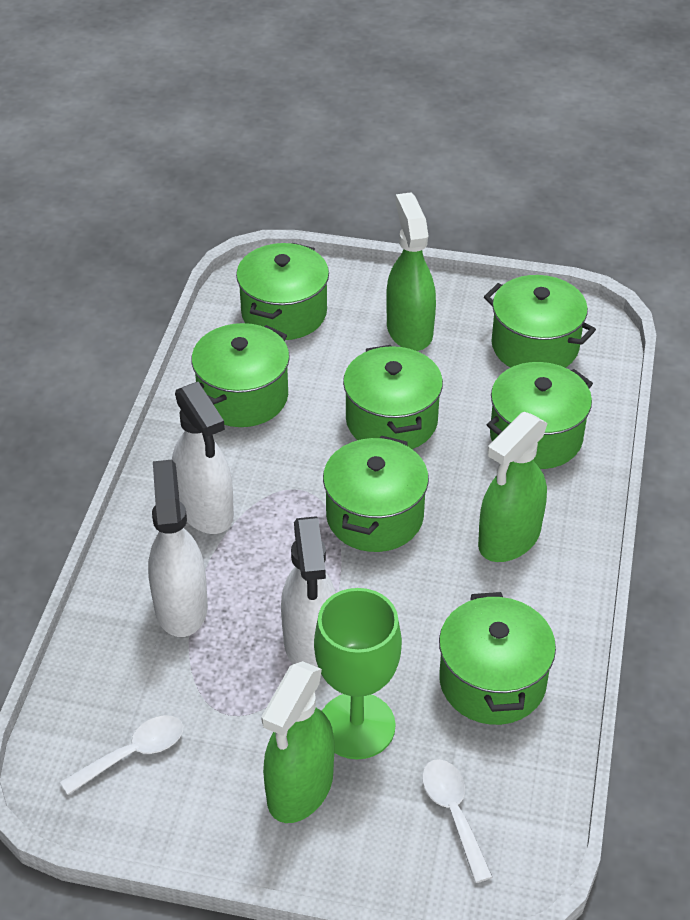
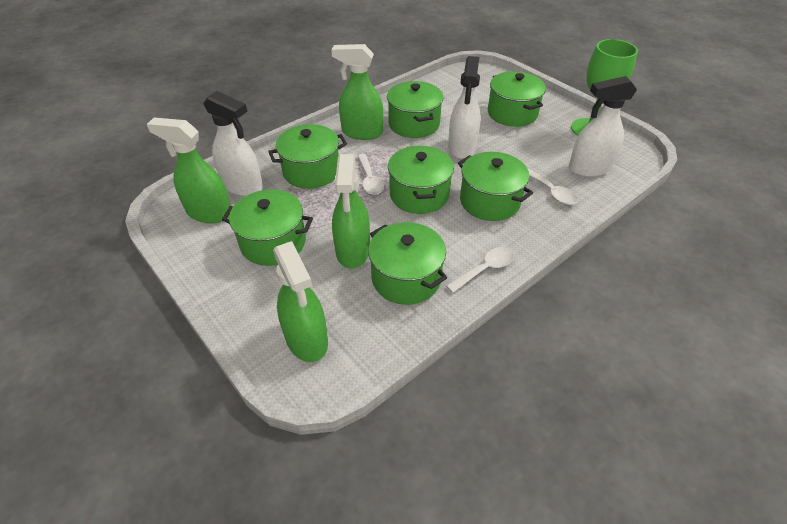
green spray bottle: [261,661,334,823] [386,192,436,351] [478,412,548,562] = 3 -> [147,118,231,223] [273,241,328,362] [331,44,383,140] [332,154,370,269] = 4
white spoon: [60,715,184,795] [422,759,492,883] = 2 -> [358,154,384,195] [446,247,514,293] [527,168,578,205] = 3

